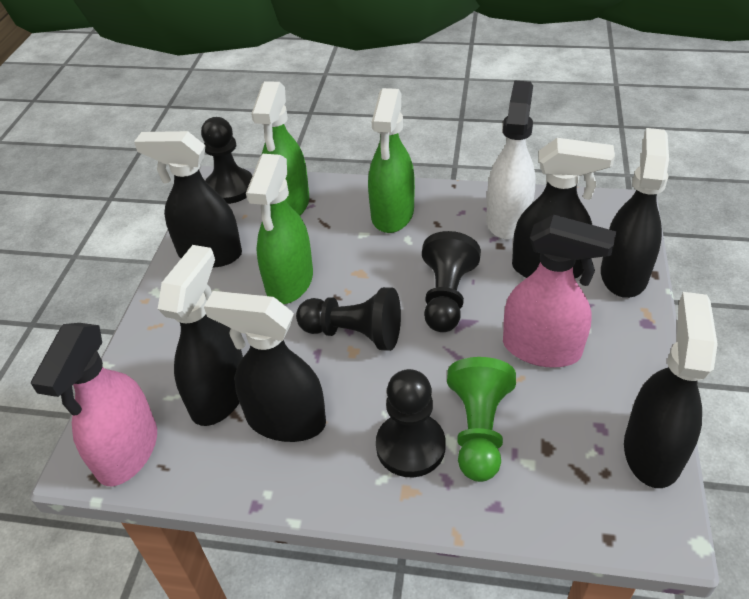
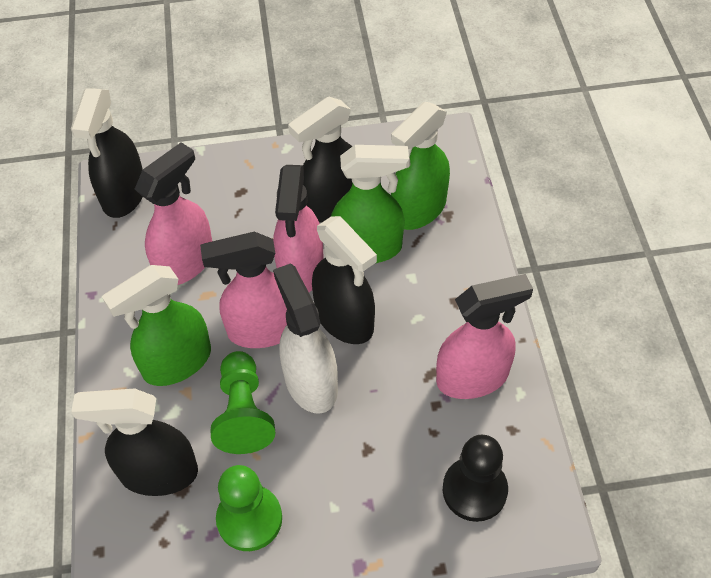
black pawn: [201,117,253,204] [296,287,401,351] [376,369,446,477] [422,231,481,332] = 4 -> [443,435,508,522] = 1
black spray bottle: [134,131,242,267] [158,245,243,426] [204,291,326,442] [512,138,615,278] [601,128,669,298] [624,292,718,488] = 6 -> [71,88,143,218] [71,388,198,496] [288,97,353,223] [312,216,377,344] = 4
green pawn: [447,357,516,482] = 1 -> [211,351,275,454] [216,465,282,551] = 2
pink spray bottle: [31,323,157,486] [503,214,616,368] = 2 -> [135,142,212,285] [200,232,287,348] [273,165,324,292] [436,274,533,399] = 4

